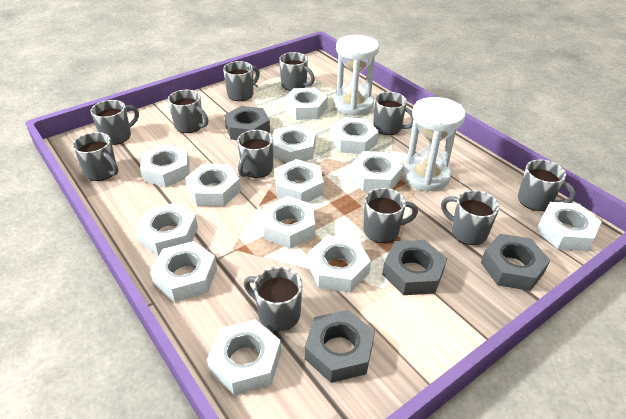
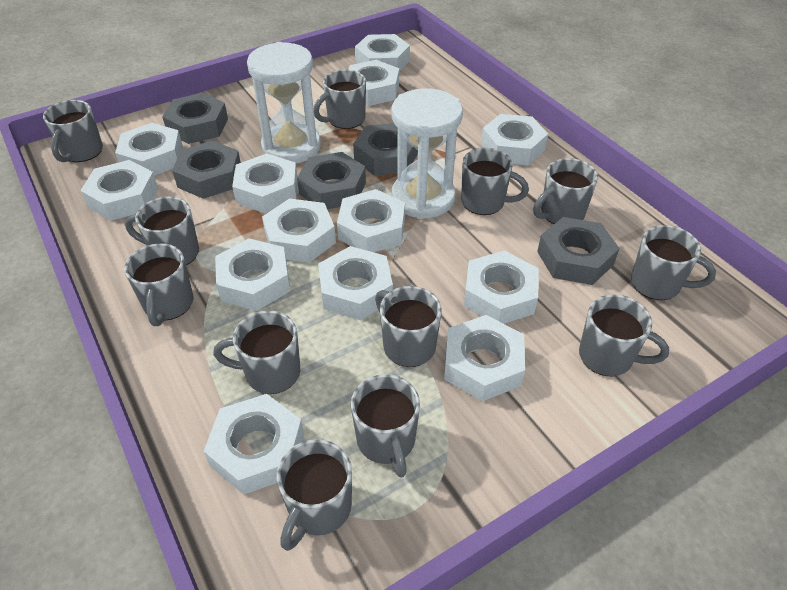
grey mug: [72,132,118,181] [90,100,139,145] [168,90,208,133] [223,61,260,101] [237,130,273,178] [244,267,302,332] [279,52,315,91] [363,188,418,243] [373,92,413,135] [441,190,499,245] [518,159,576,211] = 11 -> [43,100,103,162] [124,243,194,326] [125,197,199,265] [213,311,300,394] [277,439,352,551] [314,70,366,129] [351,374,420,478] [375,286,442,367] [461,148,529,215] [533,158,598,224] [579,294,669,376] [631,225,716,300] = 12
grey nut: [224,106,270,140] [305,310,375,383] [382,240,447,295] [481,234,550,291] = 4 -> [162,93,228,144] [172,141,241,199] [297,152,366,209] [353,123,418,176] [537,217,620,285] = 5

